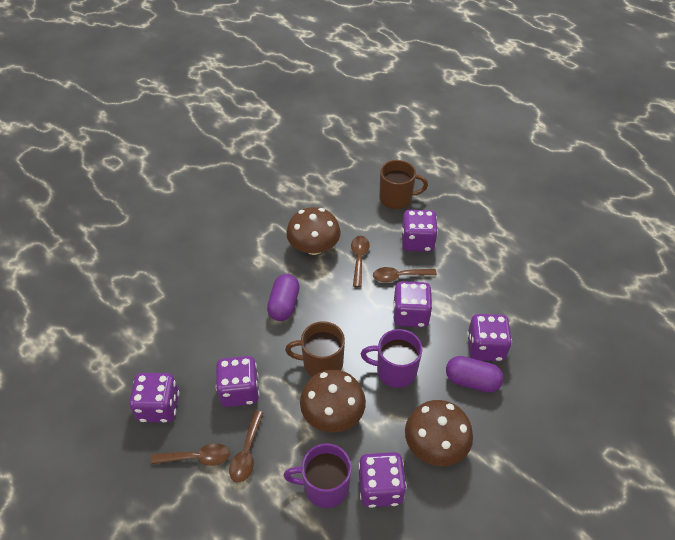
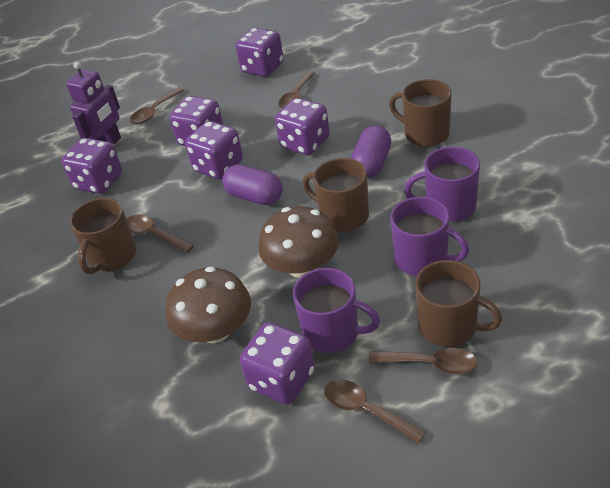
brown mug: [285,321,345,377] [379,160,428,209] = 2 -> [69,198,136,274] [303,158,369,232] [389,79,452,147] [415,260,502,347] = 4
brown mushroom: [286,207,341,255] [300,370,366,433] [405,400,473,466] = 3 -> [166,266,251,343] [258,206,339,278] = 2
brown spoon: [151,443,230,466] [229,411,264,482] [351,236,370,287] [373,267,437,282] = 4 -> [127,214,194,253] [130,87,184,124] [278,71,315,109] [325,379,426,444] [369,348,477,374] = 5
purple mug: [283,443,352,508] [361,329,422,388] = 2 -> [293,268,380,353] [391,197,469,276] [404,147,480,222] = 3
purple robot: none = 0 -> [66,62,121,144] = 1

